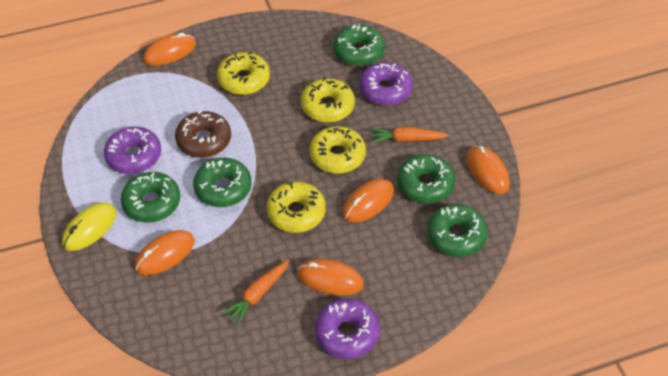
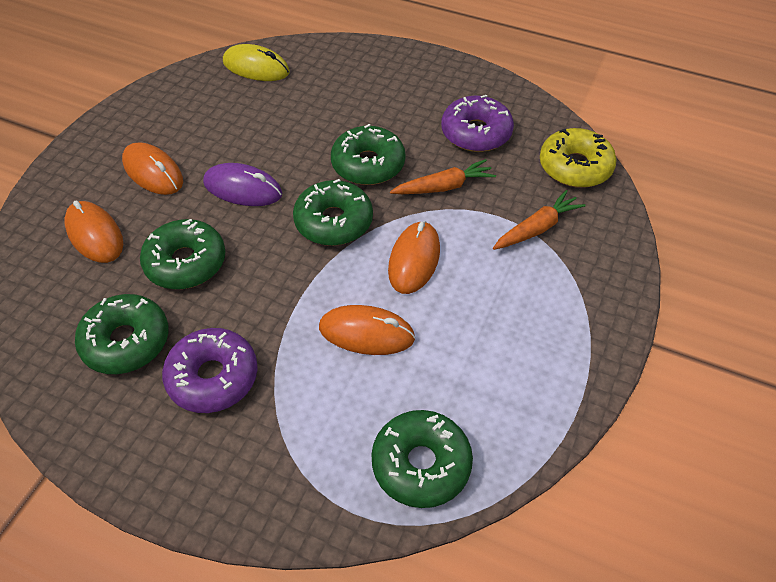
brown donut: [175,111,231,158] = 1 -> none = 0
orange mouse: [135,230,195,275] [143,33,196,66] [297,259,364,296] [342,179,394,223] [466,145,510,194] = 5 -> [64,200,123,263] [122,142,183,195] [319,305,415,355] [388,221,440,294] = 4
purple donut: [104,126,161,174] [315,298,380,359] [359,62,413,105] = 3 -> [162,328,258,413] [441,95,514,152] = 2
purple mouse: none = 0 -> [203,163,282,206] = 1
yellow donut: [217,52,270,95] [266,181,326,233] [301,77,355,123] [310,126,366,174] = 4 -> [540,128,617,188] = 1

